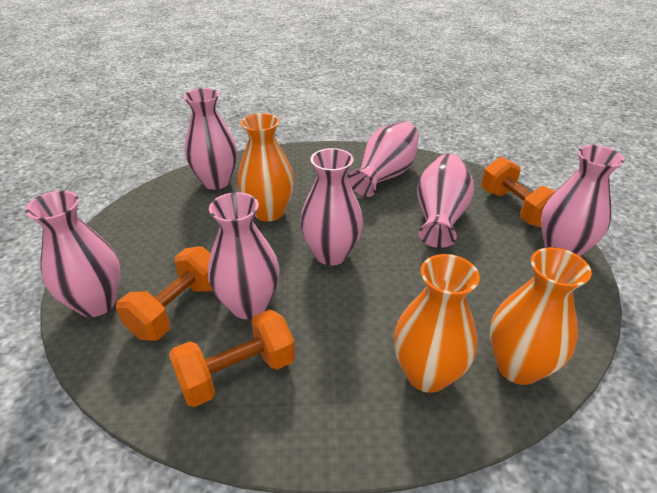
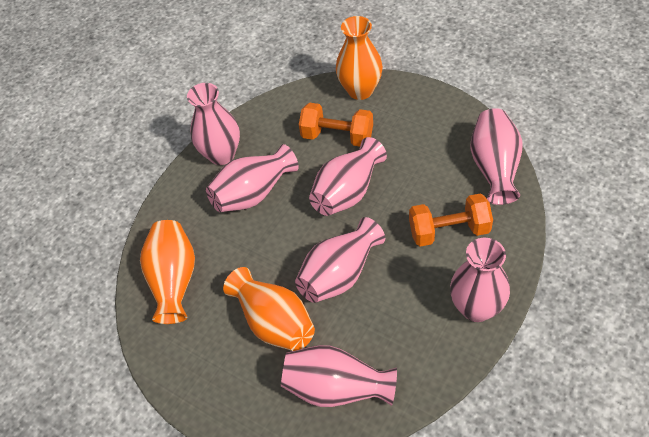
orange dumbbell: [116,246,213,341] [169,310,295,407] [481,157,555,228] = 3 -> [299,103,373,146] [409,194,493,247] = 2

